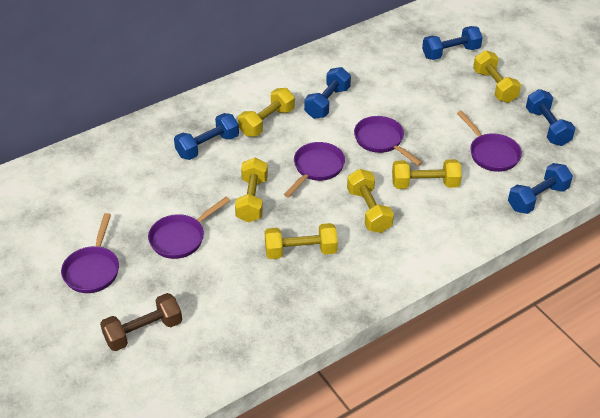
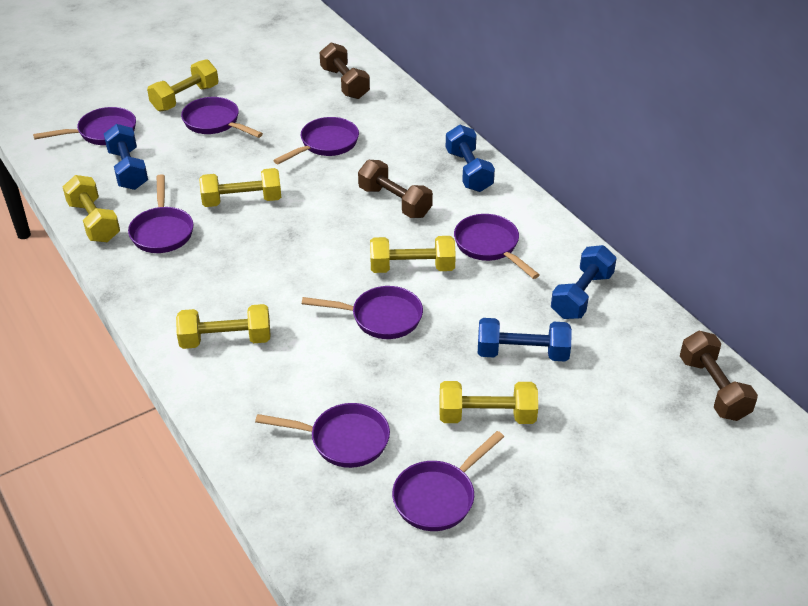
blue dumbbell: [174,113,239,160] [304,67,351,119] [422,26,483,60] [508,163,573,214] [526,89,575,146] = 5 -> [104,124,148,190] [446,125,495,192] [478,318,572,362] [551,245,617,319] = 4
brown dumbbell: [100,293,182,351] = 1 -> [320,42,370,99] [358,160,433,218] [680,331,758,421] = 3
purple pan: [61,213,119,293] [148,197,230,259] [284,142,345,197] [354,116,423,166] [457,111,522,172] = 5 -> [33,107,136,145] [128,174,193,253] [181,97,263,138] [255,403,390,468] [273,117,359,164] [302,286,423,339] [392,431,504,531] [454,214,540,279] = 8

